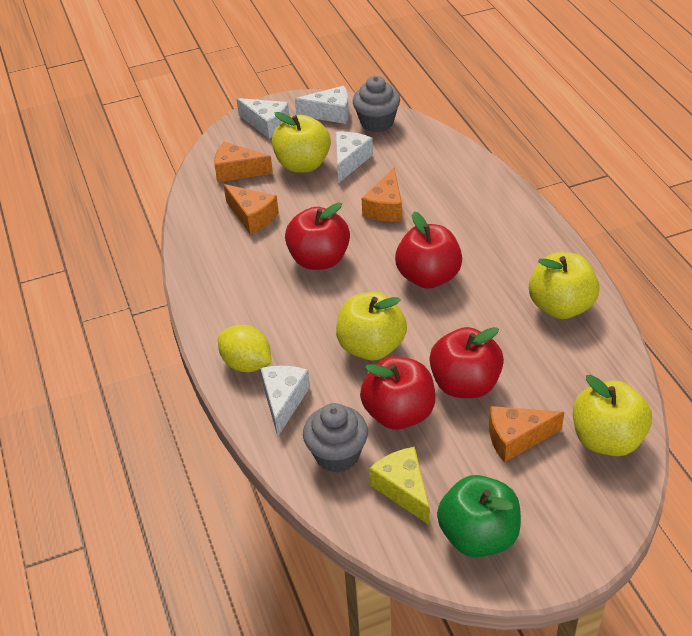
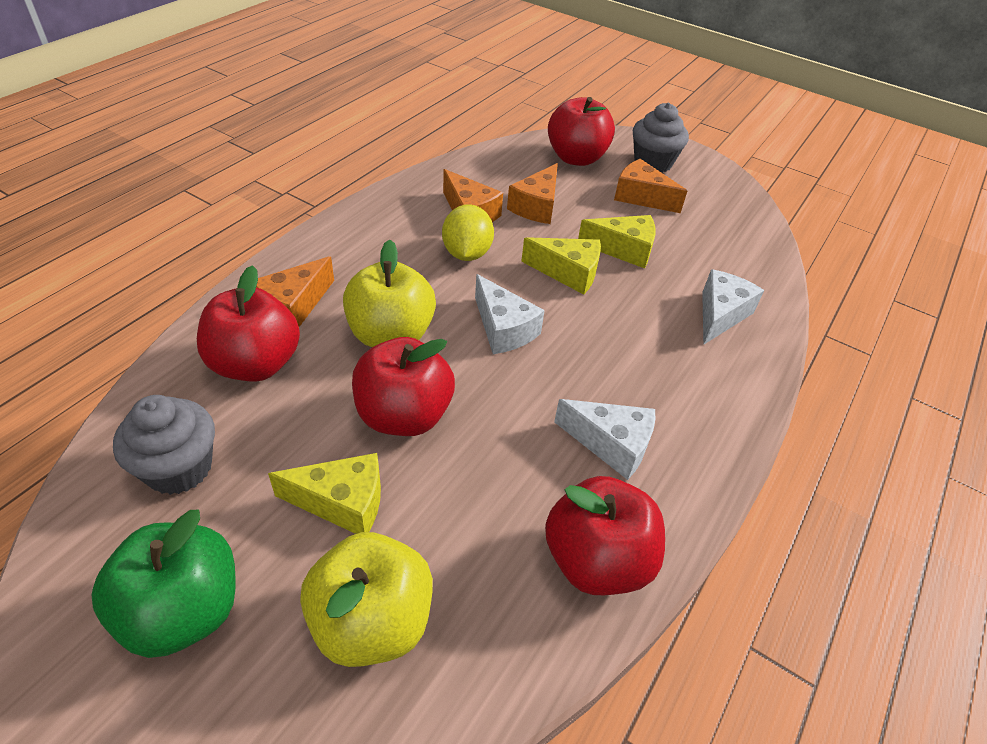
white cheese: [236,98,289,139] [260,366,310,437] [295,86,349,124] [336,132,373,183] = 4 -> [475,274,545,354] [554,399,655,480] [702,269,764,345] = 3
yellow apple: [272,112,331,173] [336,292,407,360] [529,252,599,319] [573,375,652,456] = 4 -> [300,532,433,667] [343,240,436,347] = 2
yellow cheese: [369,447,430,525] = 1 -> [268,453,381,534] [521,237,601,295] [578,215,656,268] = 3

